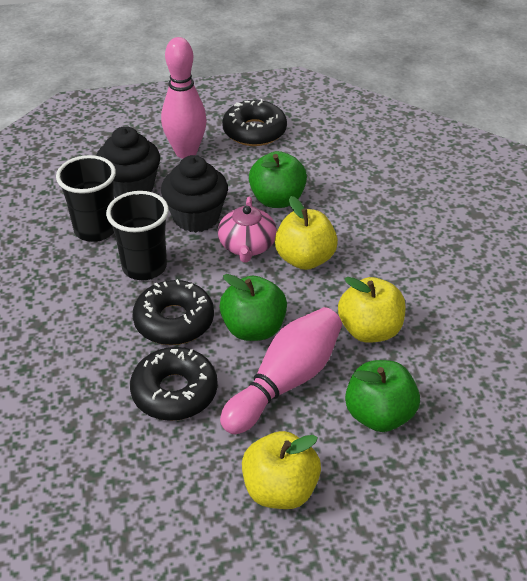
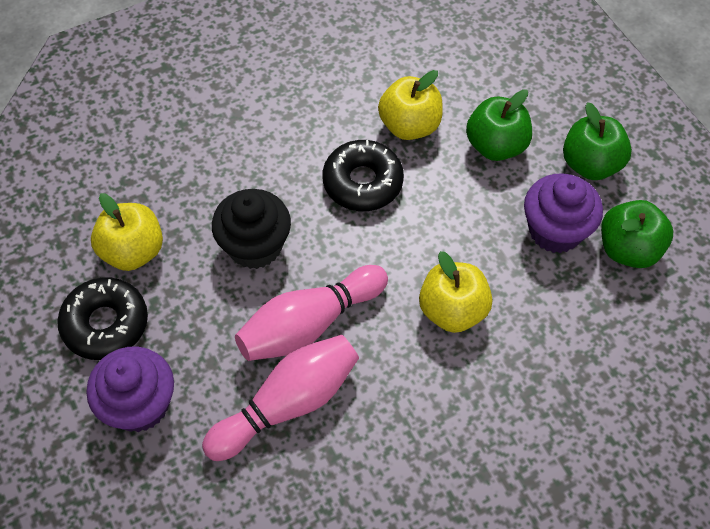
black cup: [56,155,116,242] [106,191,169,280] = 2 -> none = 0
black cupcake: [96,126,160,198] [161,155,228,232] = 2 -> [212,189,291,269] = 1
black donut: [130,347,218,421] [133,279,214,345] [222,99,287,146] = 3 -> [57,277,148,360] [323,140,404,211] = 2
pink teapot: [218,197,277,263] = 1 -> none = 0
purple cupcake: none = 0 -> [87,346,174,432] [524,173,603,253] = 2

